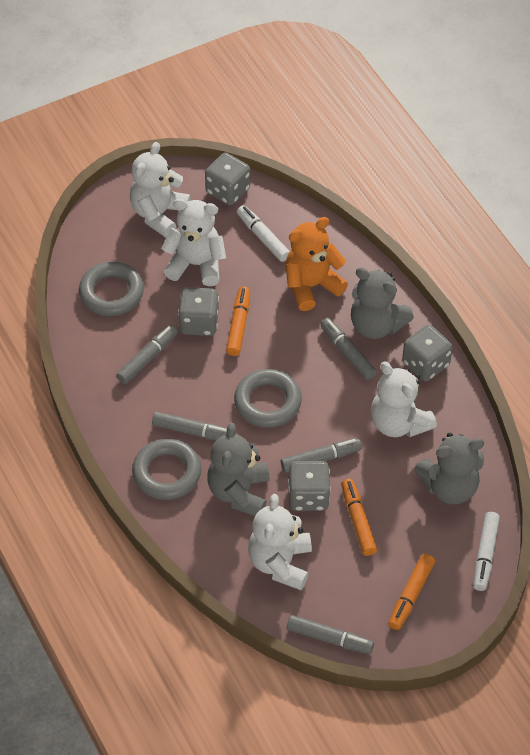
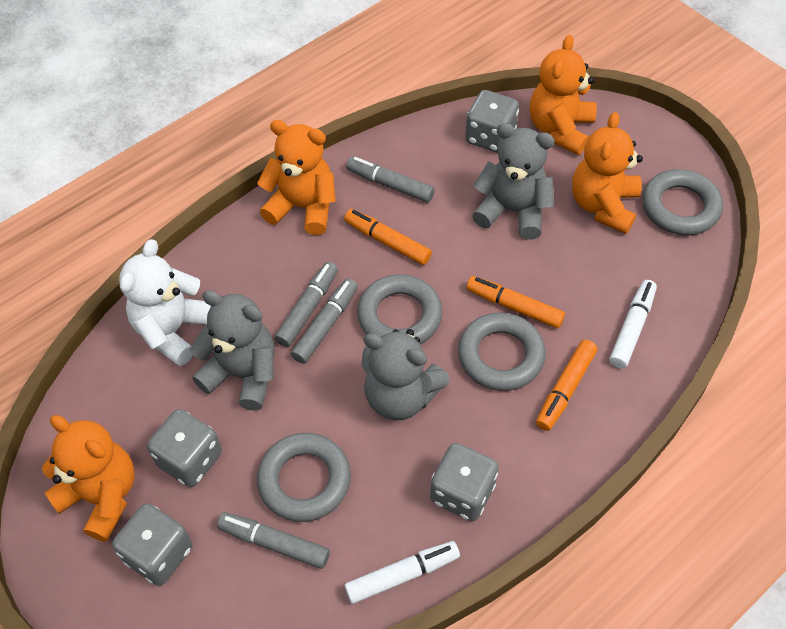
grey marker: [116,325,177,384] [152,412,227,440] [281,438,362,473] [287,615,374,654] [320,318,376,380] = 5 -> [217,512,330,569] [275,262,338,347] [291,278,358,364] [346,157,435,203] = 4
grey ring: [79,261,144,316] [132,438,202,500] [234,369,302,428] = 3 -> [257,433,351,522] [357,274,442,344] [458,313,546,391] [642,169,723,235] = 4
orange teddy bear: [286,217,348,311] = 1 -> [42,415,135,542] [257,120,336,235] [530,35,597,155] [572,112,643,234] = 4
white teddy bear: [130,142,191,238] [161,199,226,286] [248,494,312,590] [371,361,437,437] = 4 -> [119,239,211,366] = 1

